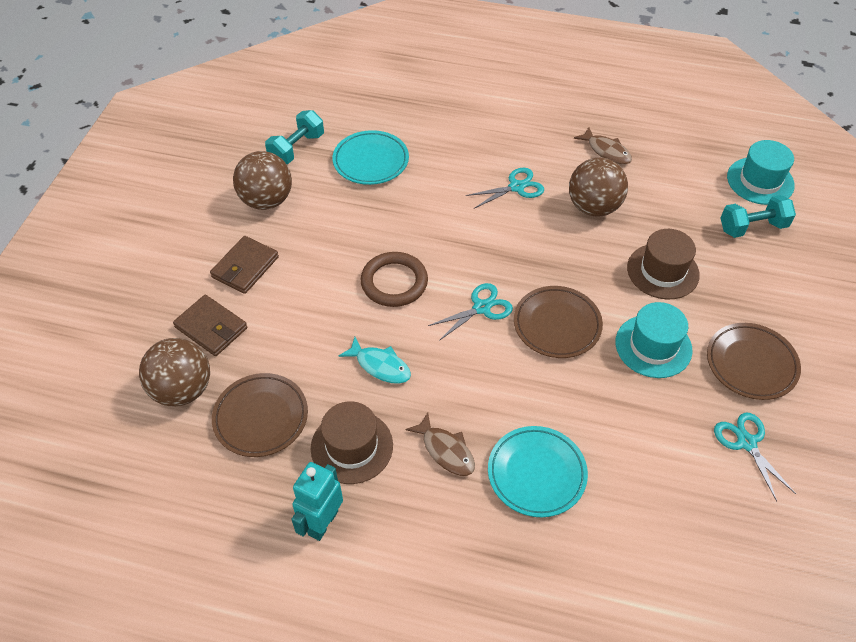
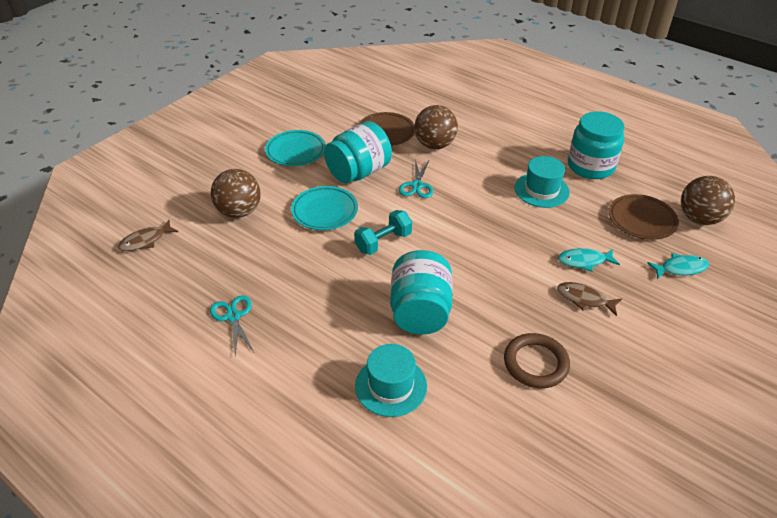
brown hat: [311,401,393,484] [627,229,700,299] = 2 -> none = 0
brown plate: [212,373,308,457] [514,286,603,358] [707,323,801,400] = 3 -> [358,112,415,146] [609,194,679,240] = 2
brown wallet: [173,295,247,356] [210,236,279,294] = 2 -> none = 0
turquoise dumbbell: [265,110,324,164] [721,195,796,238] = 2 -> [354,210,412,255] = 1
turquoise fish: [339,337,411,384] = 1 -> [558,248,620,272] [647,253,709,279] = 2
turquoise jar: none = 0 -> [324,121,392,183] [390,250,453,335] [568,111,625,179] = 3
turquoise robot: [291,462,343,541] = 1 -> none = 0
turquoise scissors: [428,283,513,341] [466,168,544,209] [714,413,796,501] = 3 -> [210,295,254,356] [399,159,433,198] = 2

